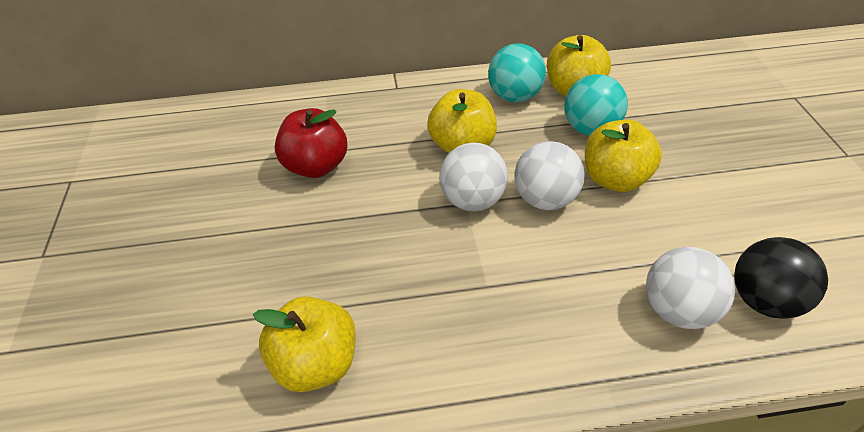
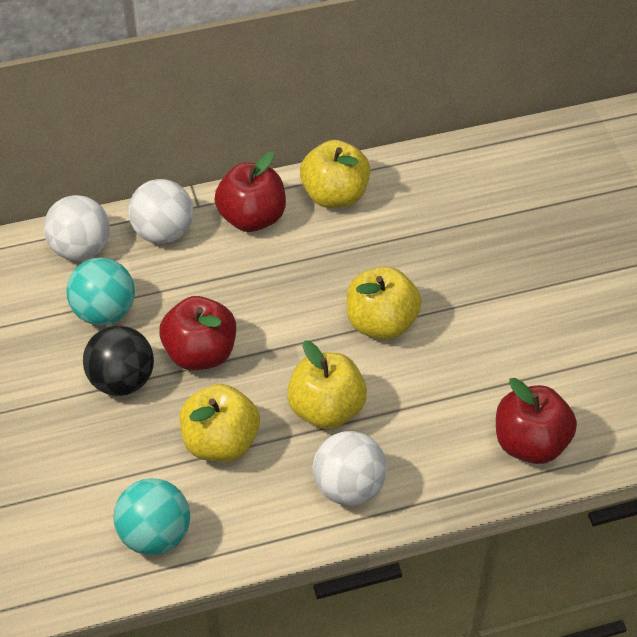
red apple: [275,108,347,178] = 1 -> [159,296,236,370] [215,152,286,232] [496,378,577,464] = 3

